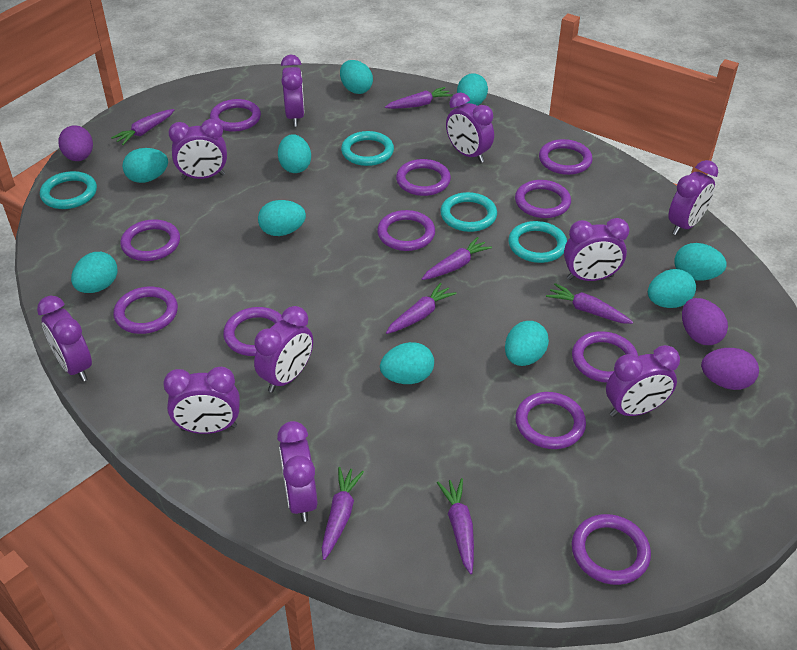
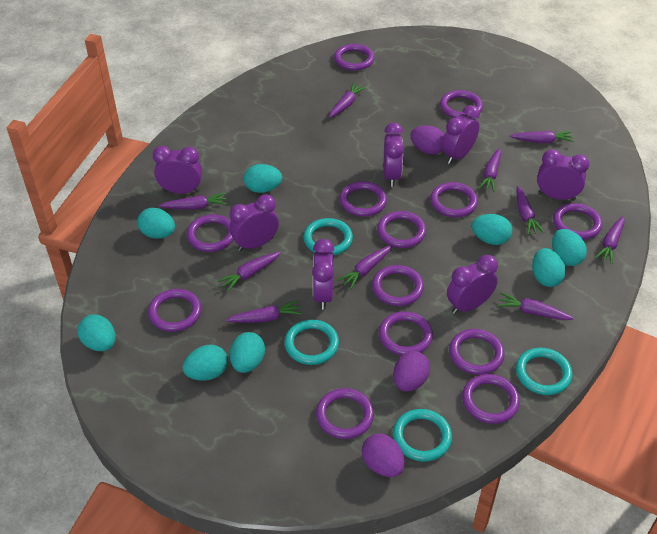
purple carrot: [111,109,174,145] [322,467,364,560] [385,87,453,109] [386,283,457,334] [422,237,492,280] [437,478,474,574] [546,283,633,324] = 7 -> [159,193,228,210] [217,251,281,292] [226,300,302,323] [329,83,367,118] [337,245,392,290] [478,148,501,192] [497,293,574,320] [509,131,574,143] [517,186,545,235] [595,216,625,264] = 10
purple clock: [37,296,92,382] [163,367,240,434] [168,119,227,180] [254,306,313,393] [277,421,317,522] [281,55,305,127] [446,92,494,163] [564,218,629,281] [606,345,680,417] [668,160,718,235] = 10 -> [153,146,202,194] [229,194,279,251] [312,239,334,310] [384,123,404,187] [442,105,480,164] [447,255,498,314] [537,149,589,201] = 7
purple ring: [114,287,178,334] [120,219,180,261] [210,99,261,132] [223,307,283,356] [377,210,435,251] [396,159,451,196] [515,180,571,218] [515,392,586,449] [539,139,593,175] [572,331,638,383] [572,514,651,585] = 11 -> [148,289,201,332] [187,214,234,252] [316,388,374,439] [334,44,375,71] [340,181,387,217] [372,265,424,306] [377,211,426,248] [379,311,433,356] [430,182,478,217] [440,90,483,118] [449,329,505,375] [462,374,520,424] [553,203,602,240] = 13
turquoise egg: [71,252,118,293] [122,148,168,183] [258,200,306,236] [278,134,311,173] [340,60,373,94] [380,342,434,384] [457,73,488,106] [505,321,549,366] [648,269,696,308] [674,243,727,281] = 10 -> [77,315,116,351] [137,208,175,239] [182,345,228,381] [230,332,265,373] [244,164,282,193] [472,214,512,245] [532,248,566,287] [552,229,587,266] = 8

